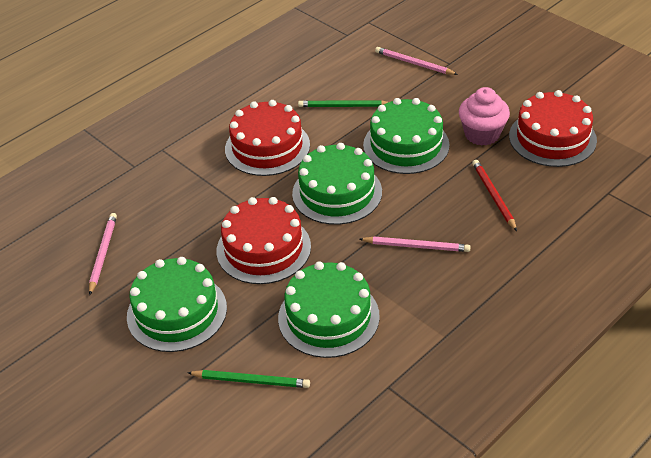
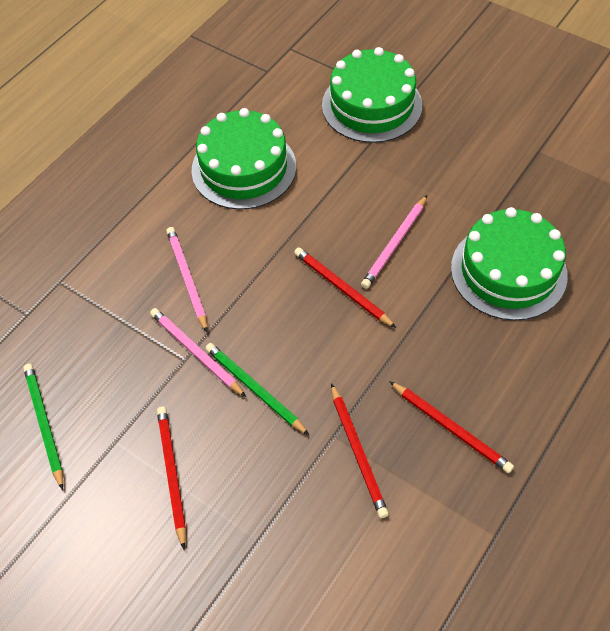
green cake: [127,257,227,352] [278,262,380,358] [292,143,382,225] [363,98,450,174] = 4 -> [192,108,296,210] [322,47,422,143] [451,207,568,321] = 3
pink cupcake: [459,87,510,146] = 1 -> none = 0
red cake: [217,197,311,284] [225,100,310,176] [509,90,597,167] = 3 -> none = 0
red pencil: [472,160,517,231] = 1 -> [157,407,186,549] [294,247,396,328] [331,383,389,518] [389,381,514,473] = 4

